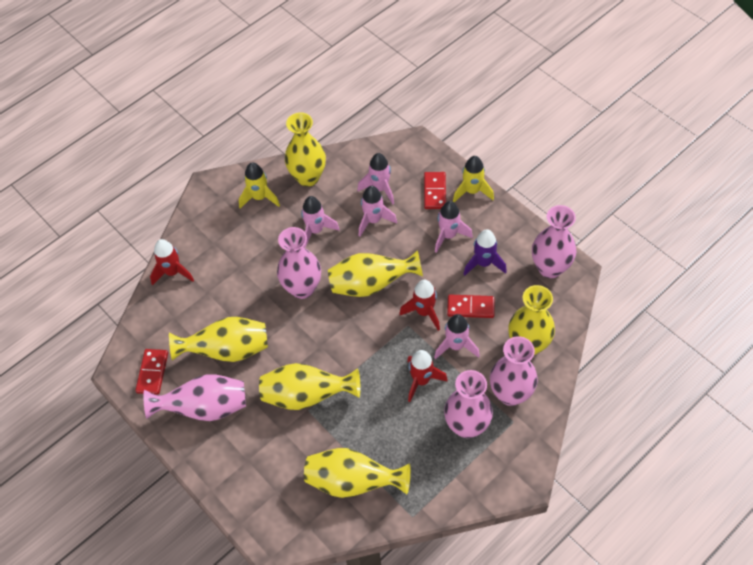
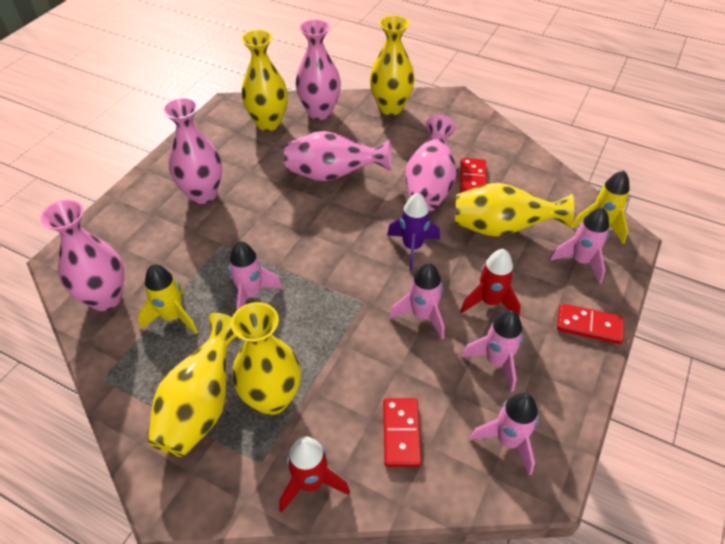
red rocket: [150,239,194,286] [399,280,440,331] [407,350,448,402] = 3 -> [279,436,350,513] [461,249,521,316] = 2
yellow vase: [169,317,268,362] [259,363,360,410] [285,113,326,186] [304,448,411,498] [328,250,423,297] [508,285,555,355] = 6 -> [148,313,237,457] [231,302,301,415] [241,30,288,131] [370,15,415,115] [455,183,574,237] = 5

